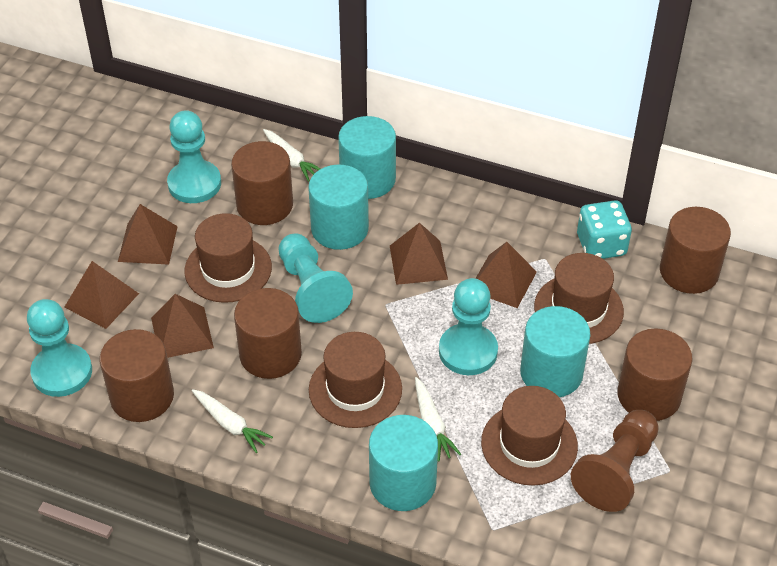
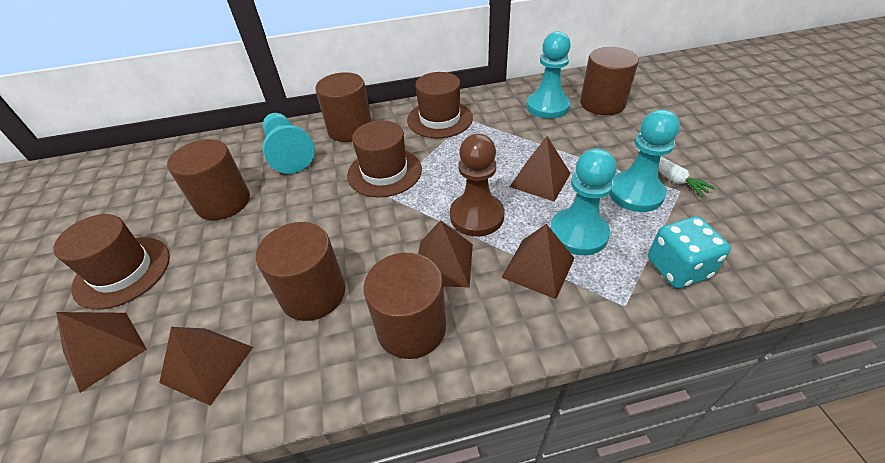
brown hat: [184,213,272,303] [309,332,402,428] [481,386,578,486] [534,253,624,344] = 4 -> [53,214,170,309] [347,120,422,197] [407,72,473,138] = 3
turquoise cylinder: [308,165,369,250] [338,116,396,199] [369,415,438,511] [520,306,591,397] = 4 -> none = 0
white carrot: [192,389,273,453] [263,129,320,182] [415,377,461,462] = 3 -> [637,148,716,197] = 1

